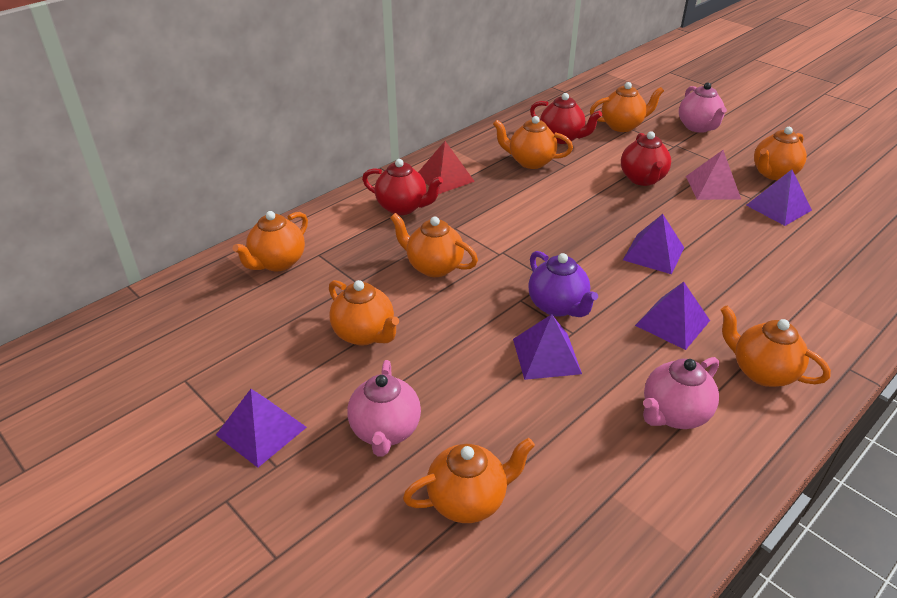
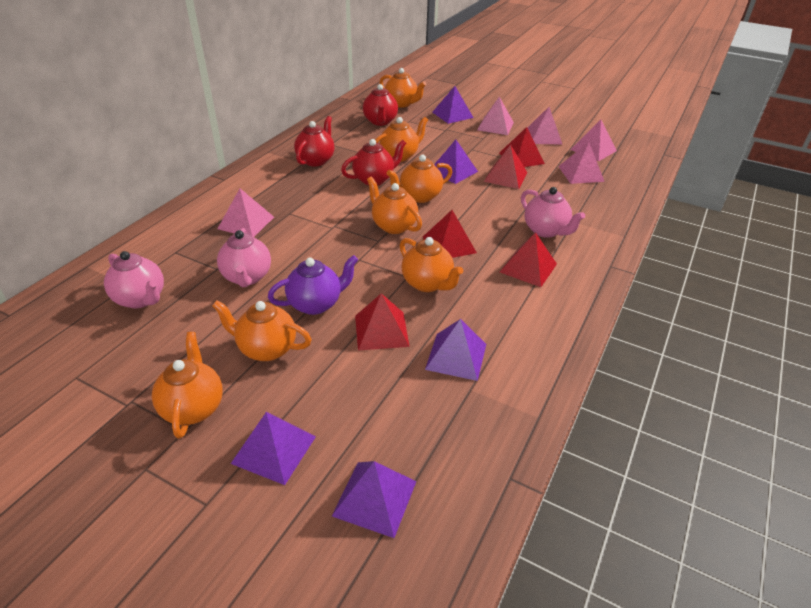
orange teapot: [233,211,308,271] [329,280,399,346] [390,213,478,277] [403,438,535,523] [493,116,573,169] [590,82,664,132] [721,305,831,387] [754,127,807,180] = 8 -> [152,332,223,439] [212,300,312,361] [367,177,422,234] [375,117,428,162] [380,68,426,108] [387,155,452,203] [399,237,463,292] = 7
pink pyramid: [686,150,741,200] = 1 -> [218,188,274,237] [477,97,514,135] [527,107,563,145] [558,142,605,184] [570,120,617,161] = 5
red pyramid: [418,141,475,194] = 1 -> [355,293,410,350] [423,210,477,258] [484,145,527,189] [499,127,545,167] [500,232,557,287] = 5

